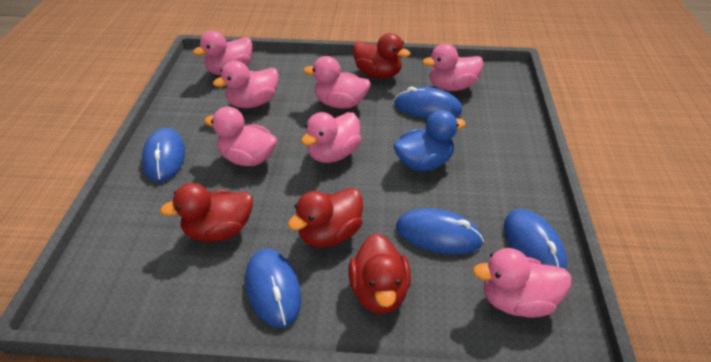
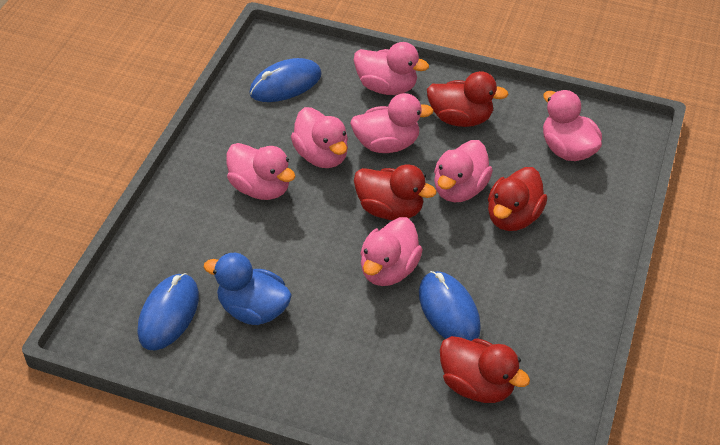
blue mouse: [142,128,185,182] [245,249,301,328] [394,87,462,118] [396,208,484,254] [504,209,567,270] = 5 -> [138,273,199,350] [249,58,322,102] [419,271,481,341] = 3

